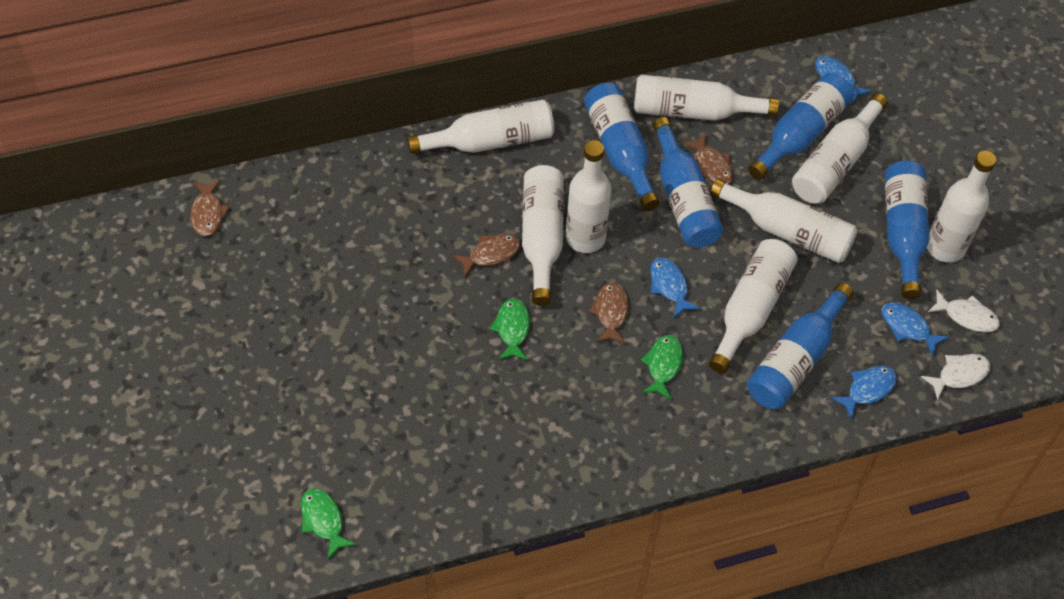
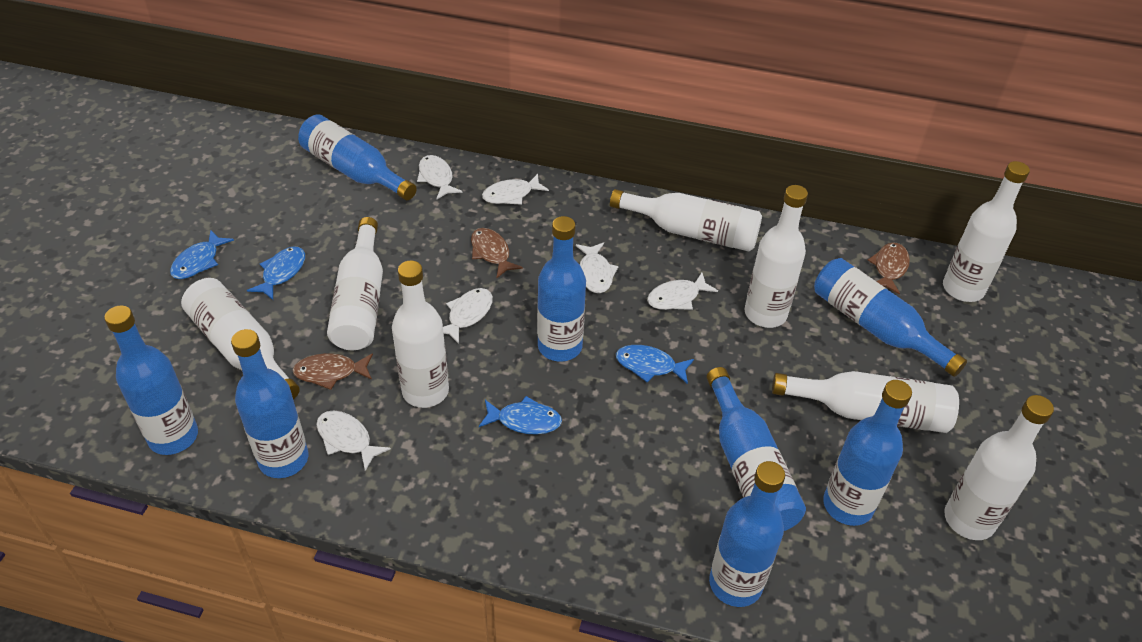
blue bottle: [584,83,660,211] [653,117,723,248] [747,283,854,409] [748,73,853,180] [885,160,929,299] = 5 -> [104,306,198,455] [231,329,308,478] [298,114,417,200] [537,216,586,362] [706,367,806,531] [709,461,785,607] [814,258,967,377] [823,380,912,526] = 8
brown fish: [190,180,230,236] [452,234,521,277] [588,282,629,344] [682,133,733,184] = 4 -> [293,353,373,390] [471,228,523,278] [868,242,910,295] = 3
green fish: [301,488,357,559] [489,298,530,360] [640,335,683,400] = 3 -> none = 0
white fish: [921,354,991,401] [928,290,1000,332] = 2 -> [316,411,391,471] [417,155,462,199] [443,288,493,344] [482,174,549,205] [576,242,619,293] [647,273,718,310] = 6

